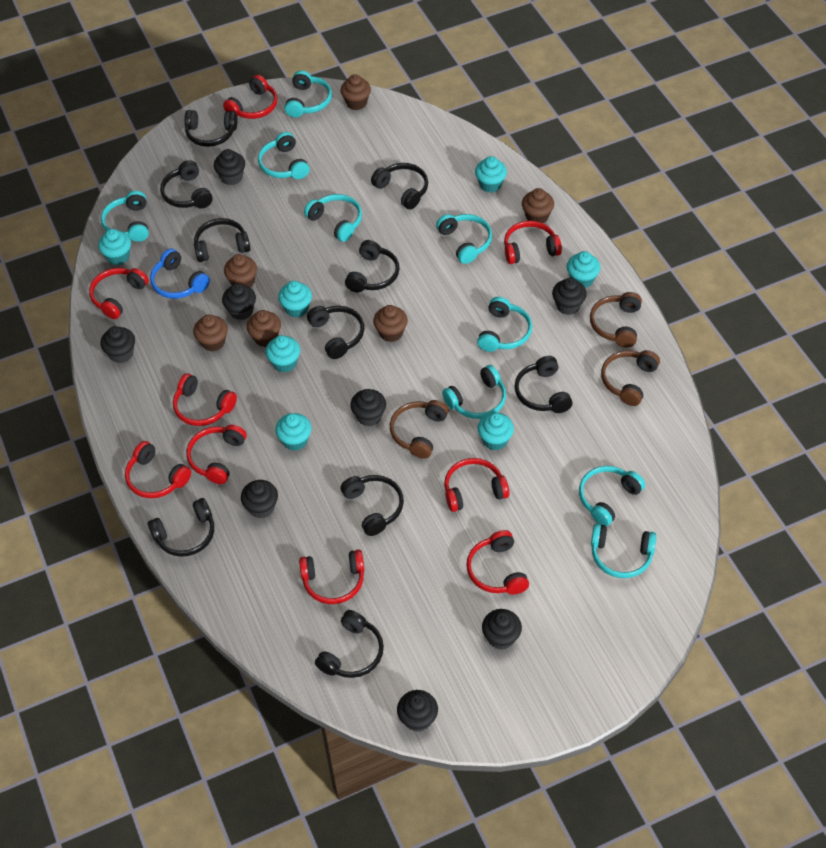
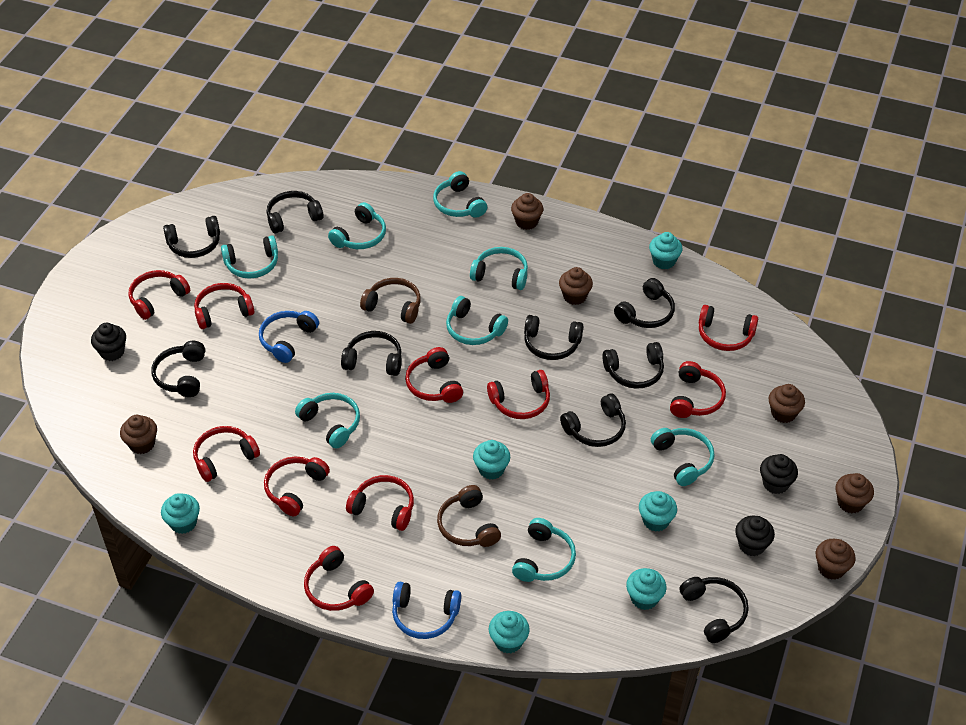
black cupcake: [101,326,135,363] [214,149,245,185] [222,283,256,320] [241,480,278,518] [350,389,386,426] [397,690,438,732] [482,609,522,650] [552,278,586,315] = 8 -> [91,323,126,361] [735,516,775,556] [760,454,798,494] = 3
black headphones: [147,498,214,557] [160,160,213,208] [184,110,237,147] [194,218,251,262] [307,306,364,359] [315,610,384,678] [341,475,404,536] [345,240,400,292] [371,163,428,209] [515,356,572,413] = 10 -> [152,341,205,397] [163,216,220,258] [267,191,323,233] [341,331,402,376] [524,315,583,360] [560,394,626,447] [603,342,664,389] [614,278,675,328] [679,577,749,643] = 9
blue headphones: [150,249,210,299] = 1 -> [259,311,319,363] [392,582,461,639] = 2
brown headphones: [390,400,449,459] [590,292,642,348] [601,350,660,406] = 3 -> [360,278,421,324] [437,485,501,547] = 2
red headphones: [89,268,149,319] [125,441,191,498] [173,373,237,426] [187,425,247,484] [223,75,277,119] [299,550,365,604] [444,458,510,512] [466,530,529,595] [504,220,562,264] = 9 -> [129,270,190,320] [193,426,260,482] [194,283,254,329] [264,457,330,516] [304,546,374,611] [346,475,414,531] [405,347,463,403] [487,370,550,419] [670,361,726,418] [699,305,758,351] = 10
turquoise cupcake: [98,229,131,265] [266,335,300,372] [275,413,312,451] [278,281,312,318] [475,156,507,193] [477,413,514,450] [567,251,600,288] = 7 -> [161,493,200,534] [473,440,510,480] [489,611,530,653] [626,568,666,610] [639,491,677,532] [649,232,682,269] = 6
turquoise headphones: [101,191,149,242] [258,132,310,179] [284,70,332,117] [304,194,362,242] [436,214,492,264] [442,365,506,419] [477,297,532,352] [579,466,645,526] [591,524,657,578] = 9 -> [221,235,278,279] [295,393,360,449] [328,202,386,249] [433,171,487,218] [446,296,508,345] [470,247,528,290] [512,518,576,582] [651,428,715,486] = 8

